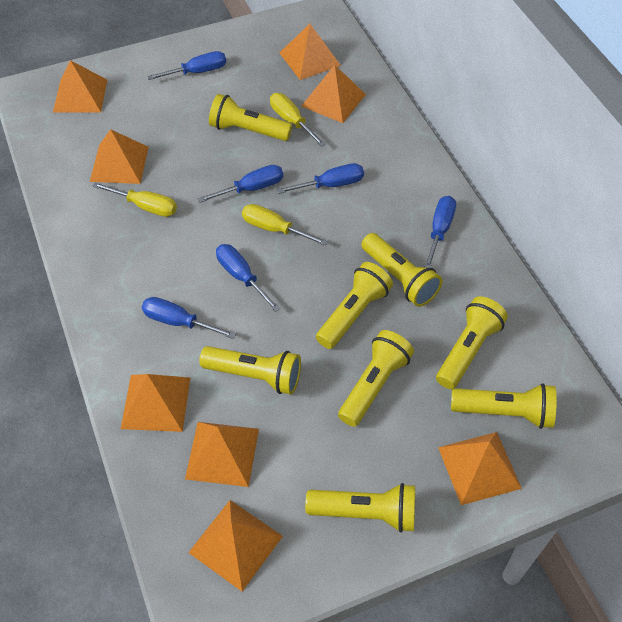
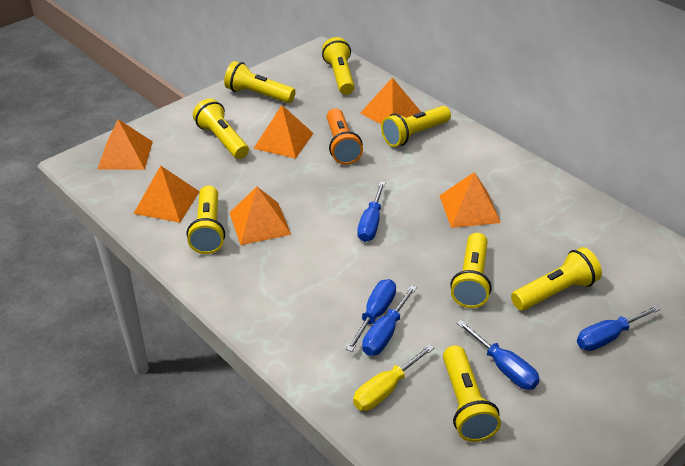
blue screwdriver: [142,297,236,339] [147,51,226,80] [197,165,283,203] [216,244,280,312] [277,163,364,194] [424,196,456,268] = 6 -> [346,279,396,352] [357,182,385,242] [362,285,417,356] [457,320,540,390] [577,305,661,351] = 5
orange flashlight: none = 0 -> [327,108,363,165] = 1
orange pyramid: [53,60,107,112] [90,129,149,184] [121,374,190,432] [185,422,259,487] [188,500,283,591] [280,24,341,80] [302,65,366,123] [438,432,522,505] = 8 -> [97,119,153,170] [134,165,200,223] [230,186,291,245] [253,105,313,159] [360,77,421,124] [439,172,501,228] = 6
yellow screwdriver: [92,182,177,217] [242,204,328,246] [270,93,326,147] = 3 -> [353,344,434,411] = 1

